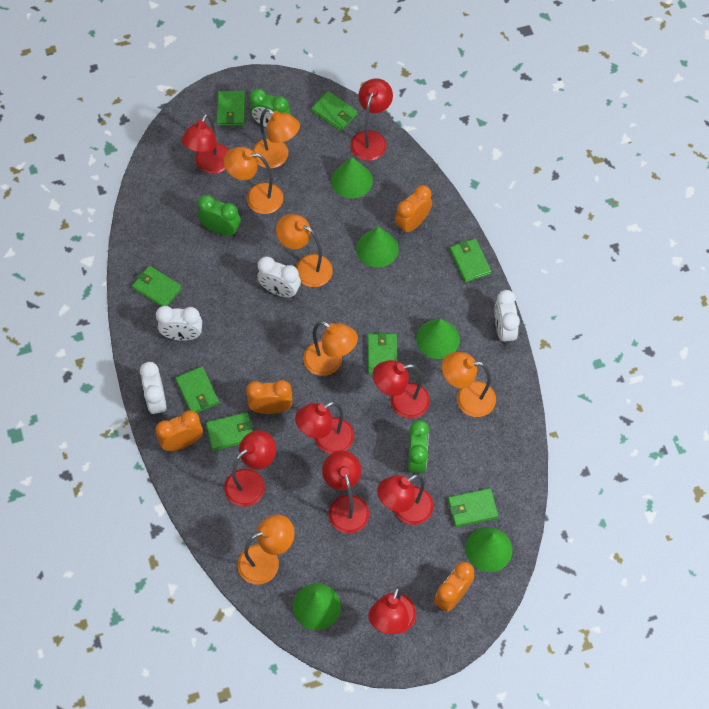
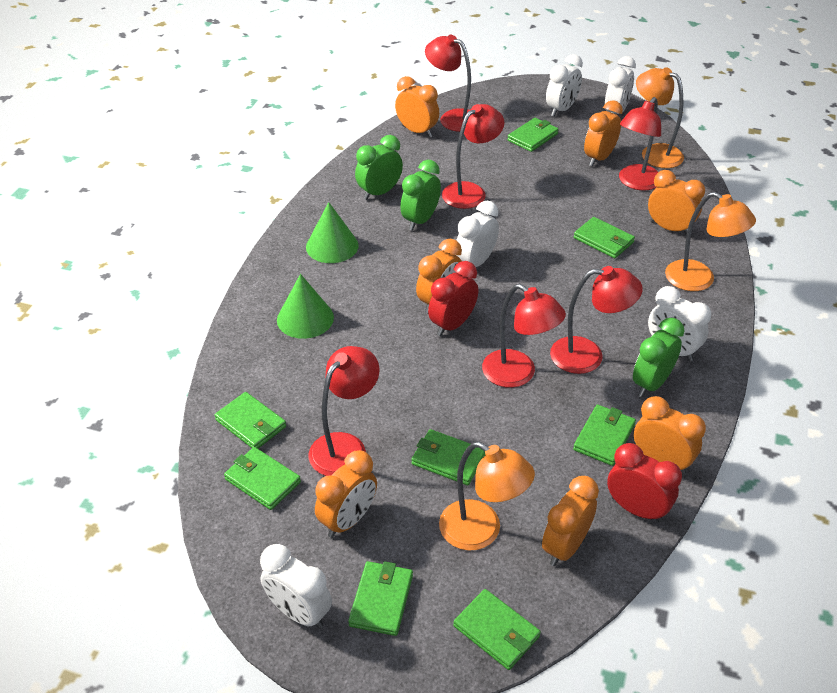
green cone: [293,583,341,630] [331,157,373,198] [356,227,399,268] [416,319,460,359] [466,527,512,572] = 5 -> [277,274,334,339] [306,202,359,263] = 2
orange clock: [155,410,203,451] [246,380,292,414] [395,185,432,234] [434,562,474,612] = 4 -> [315,450,377,538] [395,76,439,138] [416,239,462,314] [542,476,599,566] [584,100,623,166] [634,396,706,475] [648,170,705,235] = 7
orange lamp: [224,147,283,214] [237,514,295,584] [253,108,300,168] [276,214,333,287] [303,321,358,376] [442,352,496,417] = 6 -> [439,442,535,551] [636,67,684,168] [665,192,756,291] = 3
red clock: none = 0 -> [428,261,478,336] [607,443,682,522] = 2
red lamp: [182,114,229,174] [224,430,276,507] [295,402,354,454] [322,451,369,534] [350,78,393,161] [368,586,416,634] [373,360,430,419] [377,474,434,525] = 8 -> [308,346,379,476] [425,35,471,132] [442,104,504,209] [482,284,566,388] [550,266,643,374] [619,97,661,190] = 6
white clock: [140,362,167,417] [156,306,202,341] [257,256,301,298] [495,290,520,345] = 4 -> [260,544,332,629] [456,201,499,267] [546,54,583,116] [605,56,636,114] [648,286,711,361] = 5

